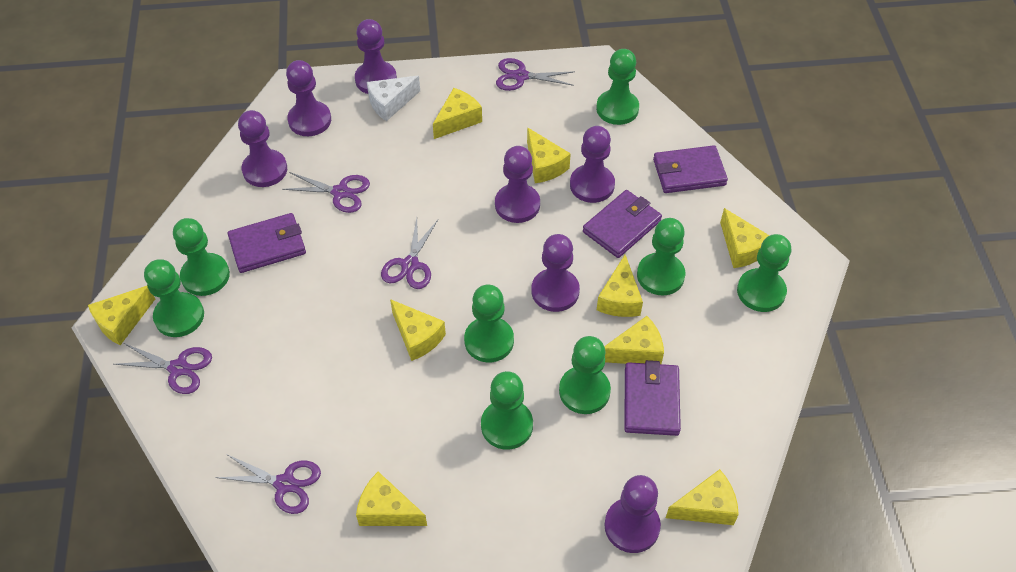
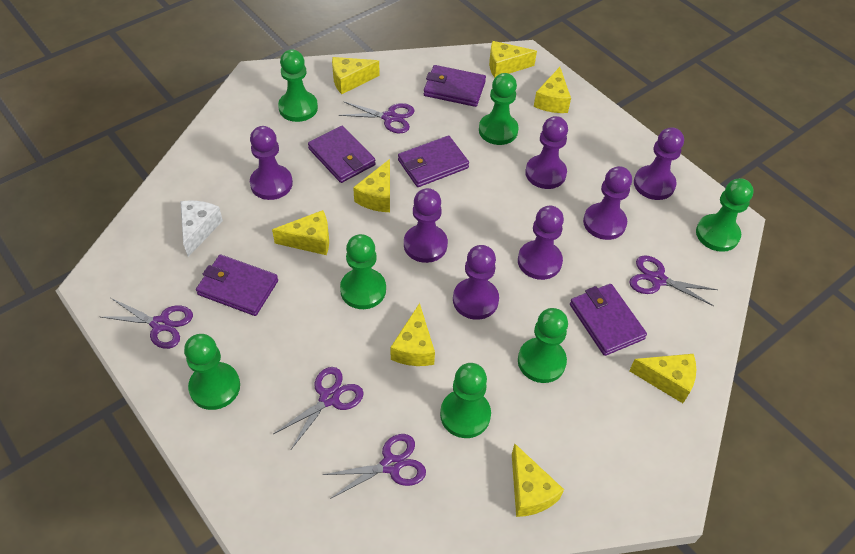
green pawn: [144,259,204,337] [173,218,230,296] [464,285,514,362] [481,371,533,450] [559,336,611,414] [596,49,639,125] [637,218,685,296] [737,234,791,312] = 8 -> [184,334,240,410] [278,49,318,122] [340,234,386,309] [440,363,491,438] [479,73,519,145] [518,308,568,383] [696,178,754,252] = 7
purple wallet: [228,213,306,273] [583,190,662,258] [624,360,681,436] [653,145,728,193] = 4 -> [196,254,278,316] [308,126,376,183] [398,135,469,187] [424,65,486,107] [570,284,647,356] = 5
yellow cheese: [88,286,155,345] [356,472,427,526] [390,299,446,361] [433,88,482,139] [527,127,571,183] [597,255,643,317] [604,316,664,364] [666,469,739,525] [720,208,770,268] = 9 -> [272,210,329,255] [332,57,380,94] [353,159,390,212] [391,303,435,366] [489,41,537,78] [512,444,564,517] [534,67,571,113] [629,354,696,403] = 8

